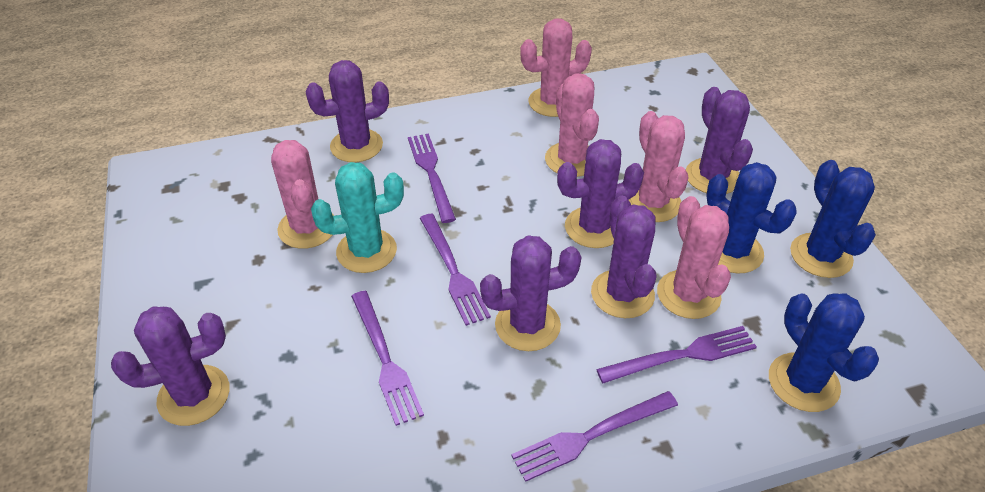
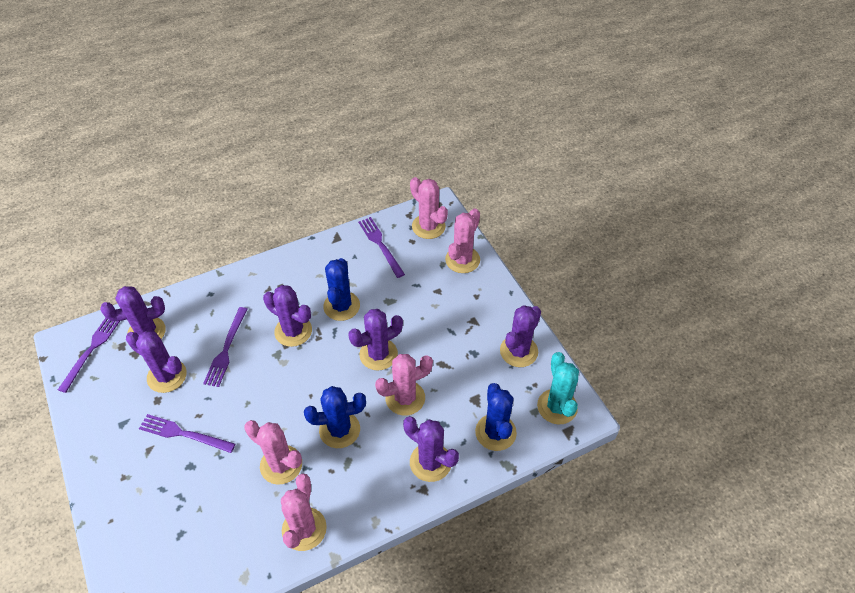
purple fork: [351,291,424,426] [408,133,456,223] [420,214,491,326] [511,391,678,482] [596,326,757,383] = 5 -> [58,318,120,393] [139,414,235,453] [203,307,248,387] [358,217,405,278] = 4

